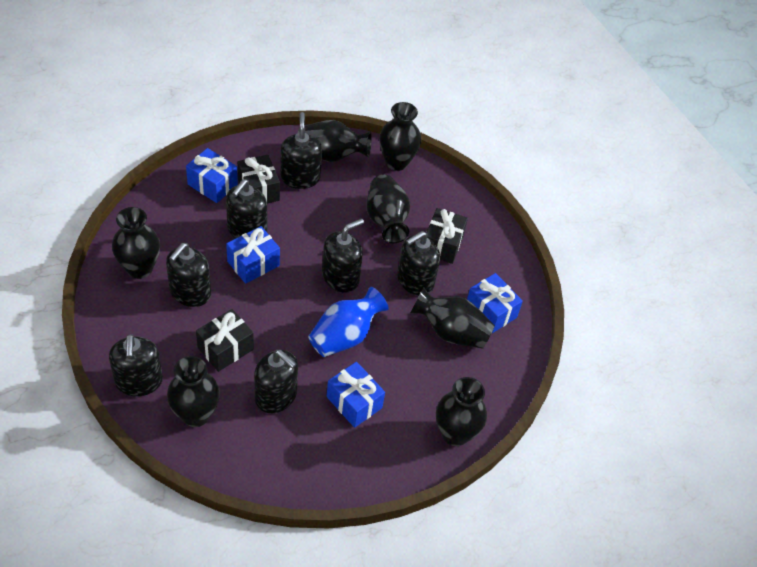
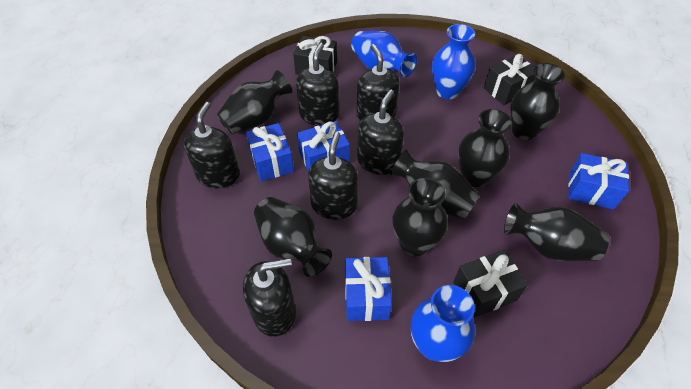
black soap dispenser: [109,334,163,396] [166,243,211,307] [226,179,267,238] [254,350,298,413] [280,112,322,189] [322,218,364,293] [397,231,440,296] = 7 -> [184,102,240,188] [243,258,296,337] [296,43,339,126] [308,132,358,220] [357,44,400,122] [357,89,404,175] = 6
blue vase: [308,287,389,357] = 1 -> [351,31,417,78] [410,285,475,362] [432,24,475,99] = 3

